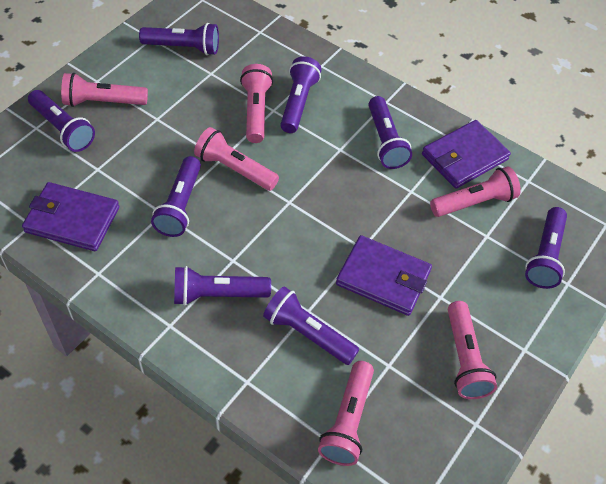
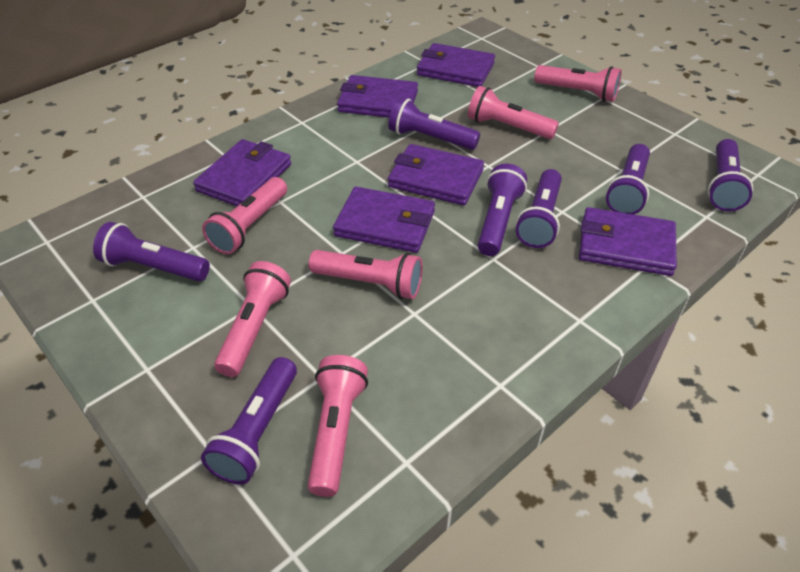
purple flashlight: [28,90,95,152] [139,23,219,55] [151,156,201,237] [174,266,271,306] [263,286,359,365] [280,56,322,133] [369,96,412,169] [525,207,567,289] = 8 -> [93,222,210,281] [201,357,297,485] [388,97,480,150] [478,164,527,256] [516,169,562,248] [606,144,650,215] [708,139,753,211] = 7
purple wallet: [22,182,119,251] [336,235,432,316] [422,120,511,189] = 3 -> [193,139,291,206] [333,187,435,253] [337,75,418,118] [388,144,484,205] [417,43,495,87] [579,207,677,276] = 6

